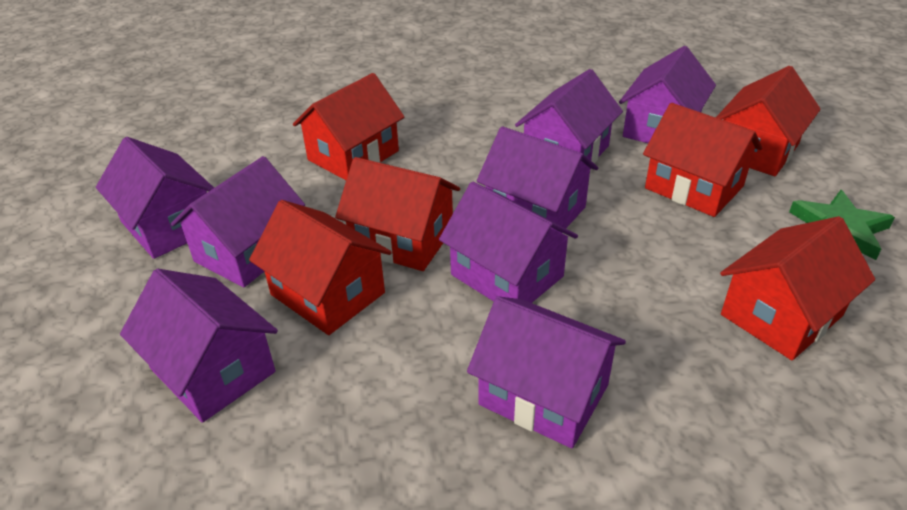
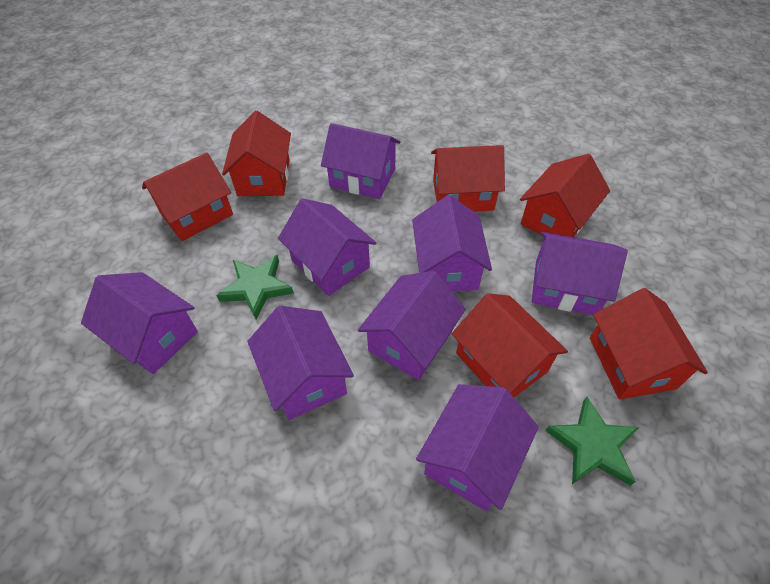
green star: [789,190,895,260] = 1 -> [216,255,294,320] [545,397,639,486] = 2

